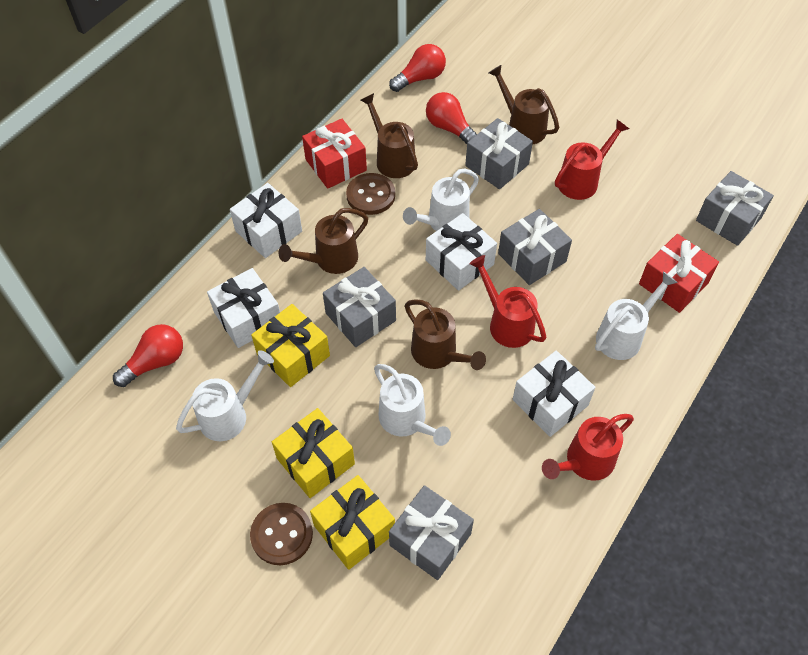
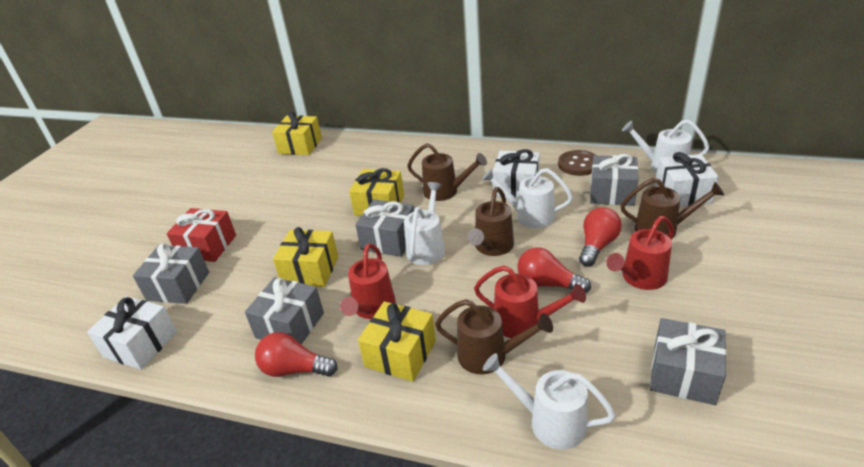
brown button: [250,503,313,565] [346,173,395,215] = 2 -> [558,150,596,176] = 1
red gift: [302,119,367,189] [639,234,719,313] = 2 -> [167,208,236,262] = 1
white gift: [207,268,280,348] [230,183,302,258] [426,213,497,291] [512,350,595,437] = 4 -> [87,296,177,370] [493,149,540,198] [655,152,719,206] = 3
yellow gift: [251,304,330,387] [272,408,355,498] [310,475,395,570] = 3 -> [272,112,322,155] [273,227,338,287] [349,168,404,216] [358,301,436,382] = 4

